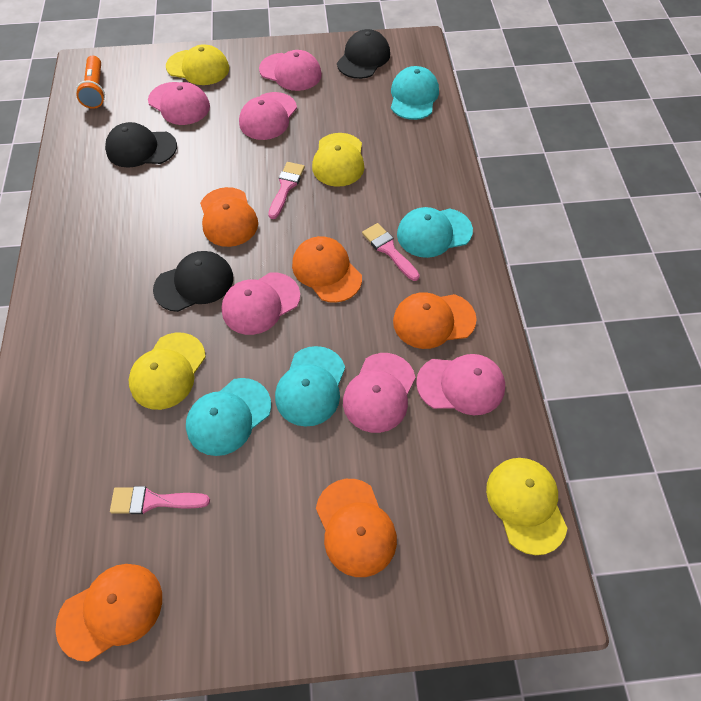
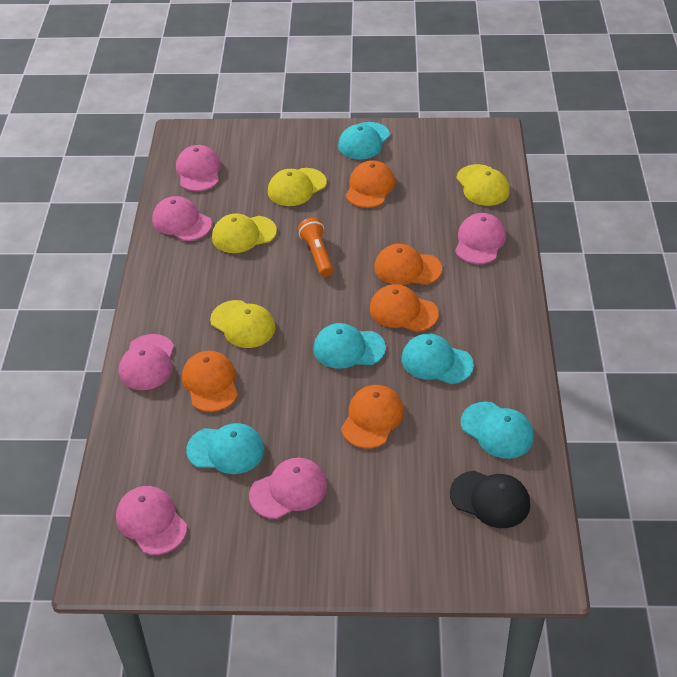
black cap: [105,122,177,168] [153,251,233,312] [337,29,390,79] = 3 -> [450,471,530,528] = 1
pink brush: [110,486,210,514] [268,162,305,219] [362,223,420,281] = 3 -> none = 0
turquoise cap: [186,378,271,456] [275,346,345,427] [391,66,439,120] [397,207,473,258] = 4 -> [186,423,264,474] [313,323,386,369] [338,122,390,160] [402,333,474,384] [461,402,534,459] = 5

